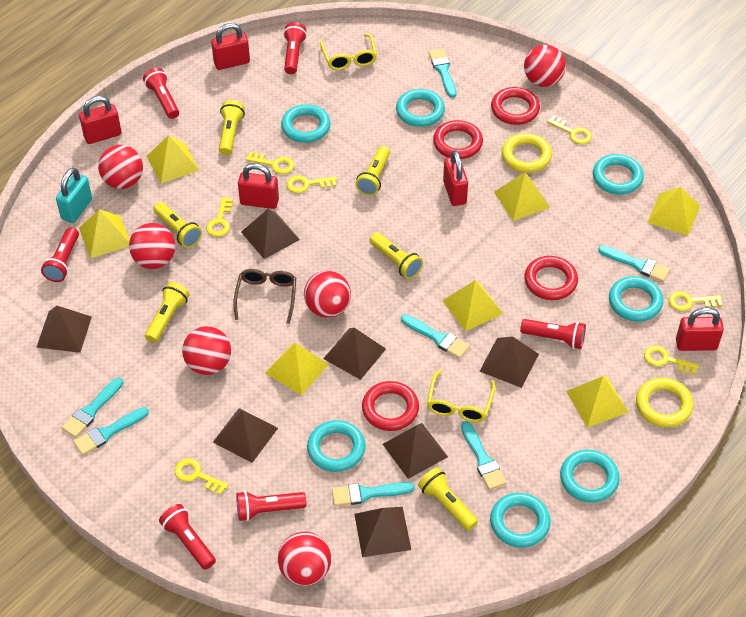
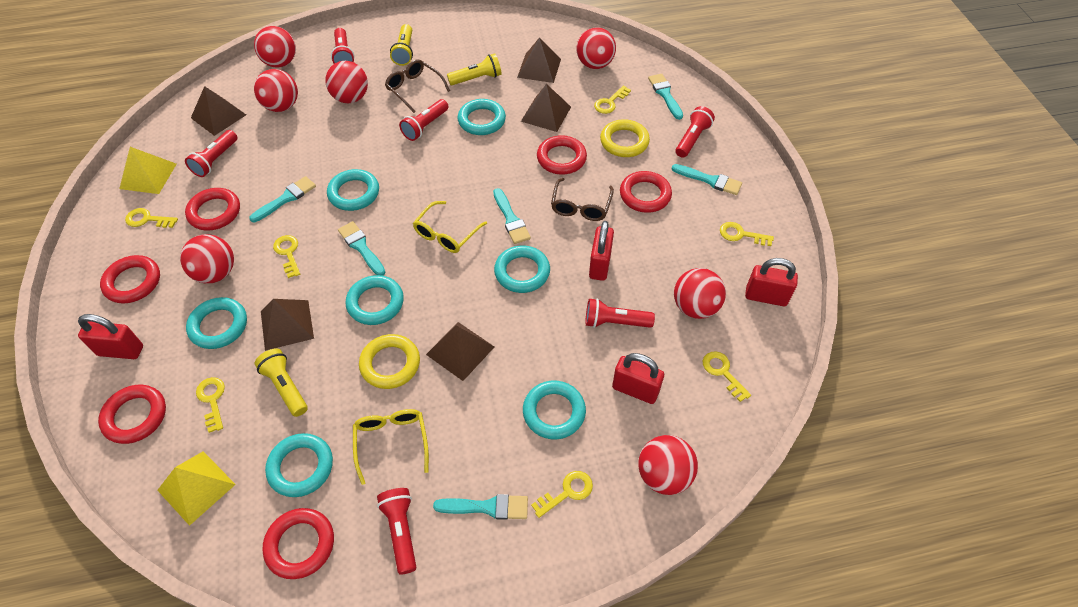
brown glasses: [233,269,296,324] = 1 -> [385,59,450,113] [551,178,614,221] = 2
brown pyramid: [36,306,92,353] [213,408,278,463] [241,209,300,259] [323,328,386,380] [354,507,411,557] [383,423,448,479] [479,336,539,388] = 7 -> [191,86,246,136] [261,299,314,351] [426,322,494,381] [517,38,561,83] [521,84,571,132] = 5
red ball: [98,145,143,189] [129,223,175,269] [182,326,231,375] [278,532,331,586] [304,270,351,318] [524,45,566,87] = 6 -> [180,234,234,283] [254,26,296,67] [254,69,298,112] [325,61,368,103] [577,27,616,69] [638,435,698,495] [674,268,726,319] = 7
red padlock: [79,96,121,144] [211,23,250,70] [238,163,279,209] [443,150,468,206] [676,307,724,351] = 5 -> [78,314,143,359] [589,221,614,281] [612,353,664,404] [745,258,798,306] = 4
red ring: [362,381,419,431] [433,120,483,159] [491,87,540,125] [524,256,578,300] = 4 -> [98,385,166,444] [100,255,160,303] [185,188,240,231] [262,508,334,579] [537,135,587,175] [620,171,672,213] = 6
turquoise brush: [62,377,123,438] [73,407,149,455] [332,482,415,506] [401,314,470,359] [429,49,456,98] [461,421,507,490] [598,245,670,282] = 7 -> [249,176,316,222] [338,221,386,276] [433,494,528,520] [493,188,531,244] [648,74,683,120] [672,164,742,195] = 6
turquoise padlock: [56,168,92,223] = 1 -> none = 0
yellow flashlight: [145,282,190,343] [153,202,202,248] [219,100,245,155] [355,146,390,196] [370,232,423,279] [418,467,478,531] = 6 -> [255,348,308,417] [390,24,413,66] [447,53,502,85] = 3
yellow pyramid: [79,209,130,258] [147,135,199,183] [265,343,329,395] [442,280,503,331] [494,172,550,221] [566,376,629,427] [647,187,700,236] = 7 -> [119,147,177,194] [157,451,236,526] = 2

